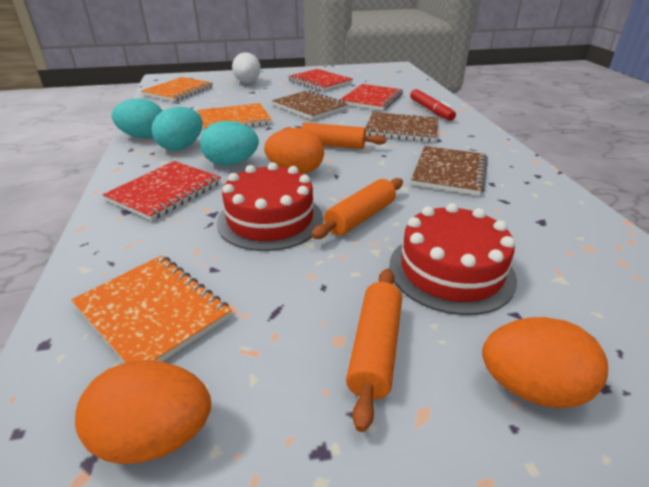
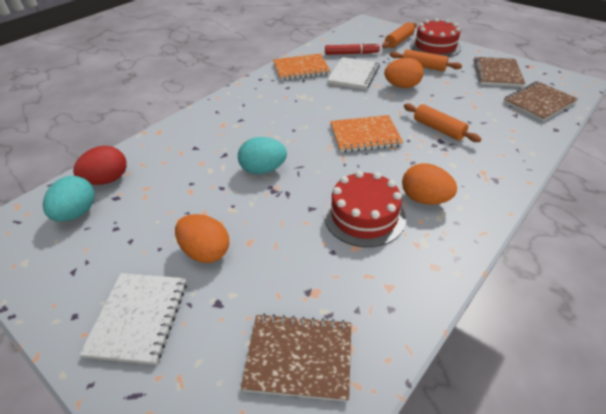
orange notebook: [71,255,232,363] [141,77,213,102] [197,103,272,130] = 3 -> [273,54,330,80] [330,115,403,152] = 2
red egg: none = 0 -> [73,146,127,185] = 1
red notebook: [102,161,221,221] [288,69,353,91] [340,84,403,111] = 3 -> none = 0
turquoise egg: [111,98,163,139] [151,107,203,151] [200,121,259,165] = 3 -> [43,176,95,222] [238,137,287,174] = 2
white egg: [232,52,261,83] = 1 -> none = 0
white notebook: none = 0 -> [79,273,187,365] [327,57,380,90] = 2

